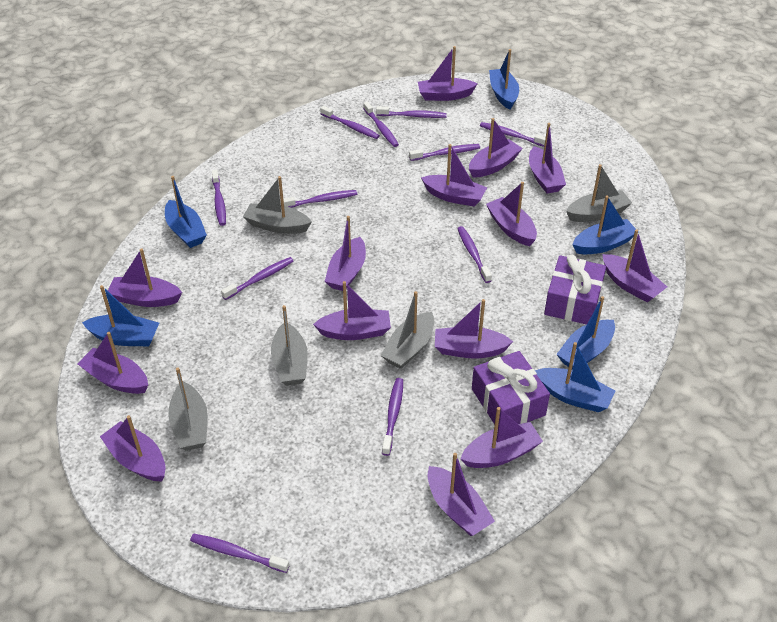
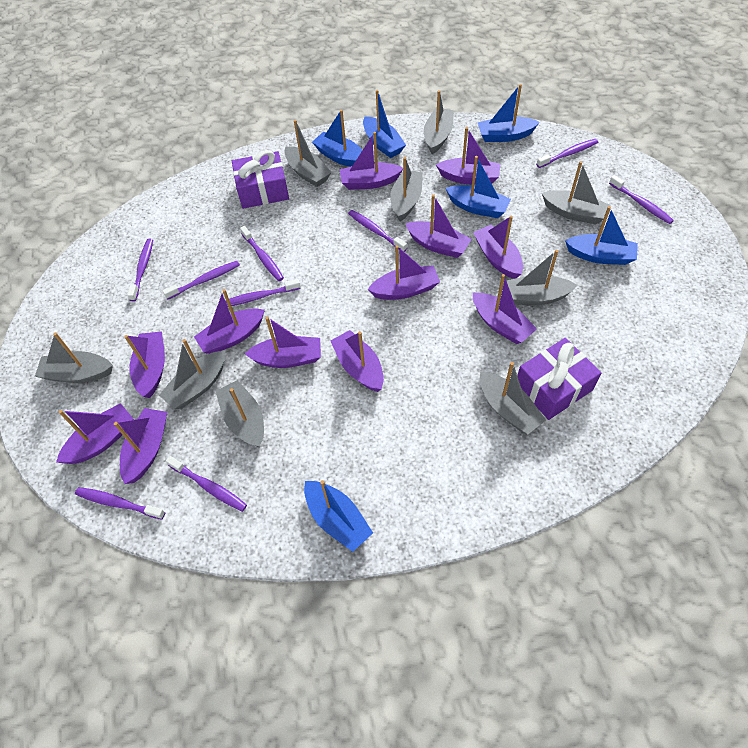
grey boat: [168,367,208,451] [243,176,312,234] [271,305,308,386] [381,291,434,369] [566,164,632,222] = 5 -> [35,332,113,383] [159,339,225,409] [216,380,264,447] [284,120,332,187] [390,157,423,221] [424,90,454,154] [480,362,546,434] [503,250,578,305] [542,161,610,224] = 9
purple boat: [77,332,148,394] [100,415,165,482] [108,248,182,307] [313,281,391,340] [325,216,366,291] [418,46,478,101] [421,144,487,207] [427,453,495,536] [435,299,513,359] [460,407,543,468] [469,118,523,177] [486,182,537,246] [529,123,566,193] [602,229,667,303] = 14 -> [56,403,134,464] [114,408,167,484] [124,331,165,398] [194,289,265,354] [245,317,321,368] [331,330,384,392] [340,132,403,190] [368,245,440,300] [406,194,472,258] [436,127,500,184] [473,215,523,279] [473,274,537,344] = 12
purple toothbrush: [190,533,290,573] [212,170,226,226] [221,257,293,300] [283,190,357,208] [320,106,380,139] [363,101,399,147] [376,106,447,118] [382,378,403,456] [409,144,480,161] [457,226,492,283] [480,122,546,147] = 11 -> [75,487,165,519] [127,239,153,301] [163,261,240,300] [166,456,247,512] [225,279,300,307] [240,226,284,281] [348,210,407,252] [536,139,598,168] [609,175,674,224] = 9

